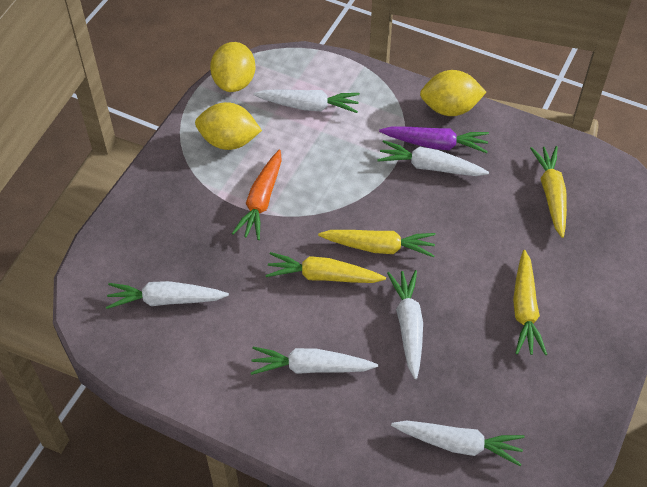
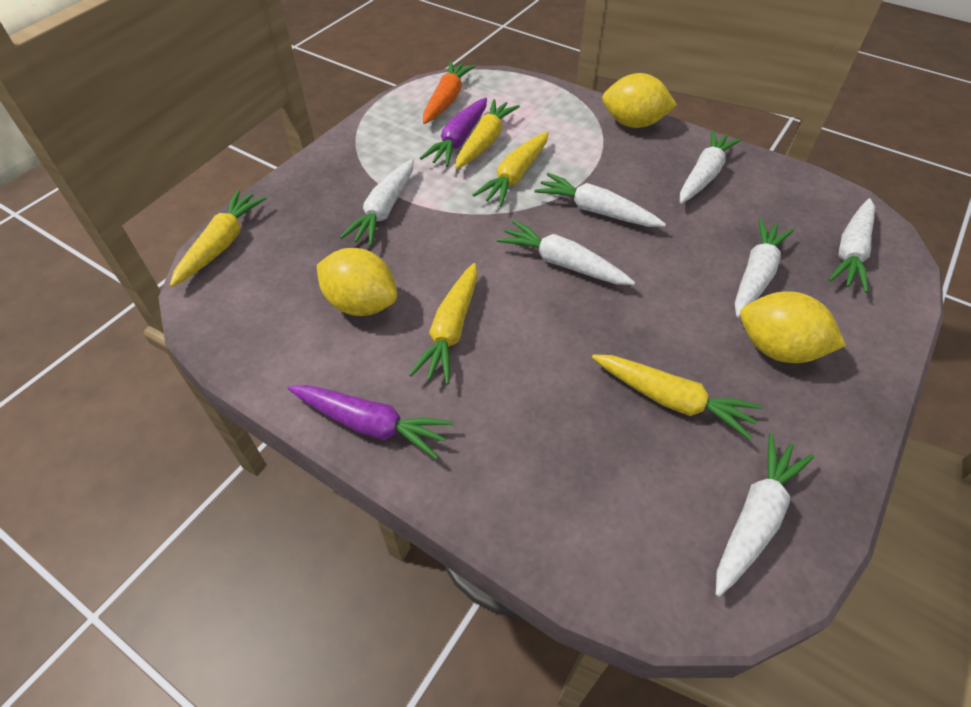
purple carrot: [379,126,489,153] = 1 -> [288,385,453,459] [420,97,487,167] = 2
white carrot: [106,281,229,309] [251,346,378,375] [253,89,360,113] [377,140,489,176] [387,270,423,379] [391,420,525,466] = 6 -> [340,159,414,246] [497,220,635,285] [534,173,666,227] [680,130,741,204] [716,433,814,597] [735,218,794,318] [828,198,875,293] = 7
yellow carrot: [266,252,386,283] [318,230,436,257] [513,250,547,355] [530,146,567,238] = 4 -> [170,190,267,287] [409,263,478,384] [455,99,520,169] [473,132,548,206] [592,355,762,440] = 5

